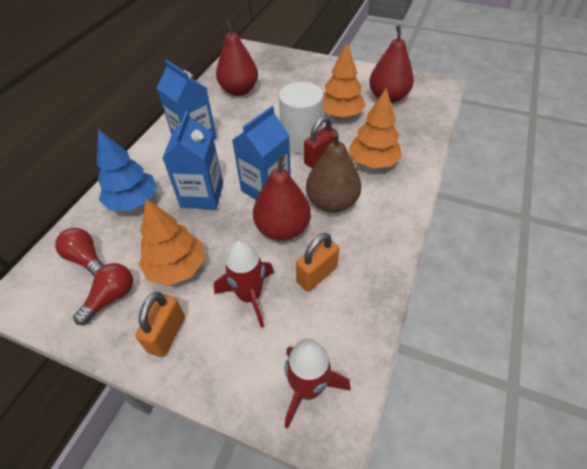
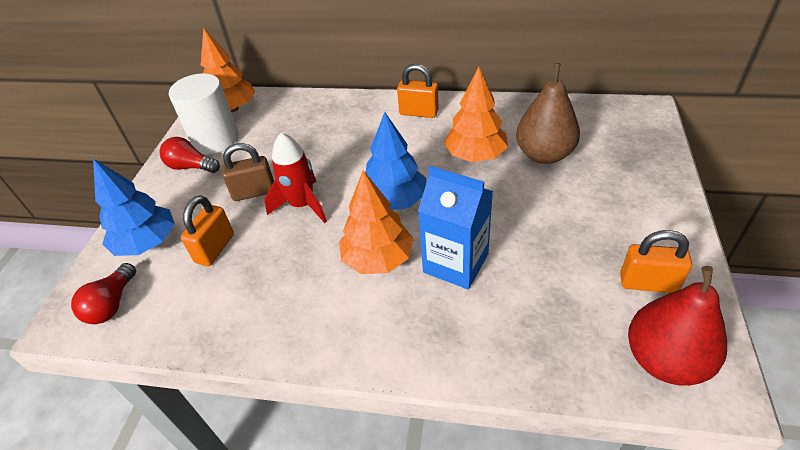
blue carton: [157,60,217,140] [162,110,223,209] [232,106,291,200] = 3 -> [418,166,493,289] = 1
blue tree: [97,129,157,211] = 1 -> [93,159,175,256] [365,112,426,210] = 2
brown padlock: none = 0 -> [222,143,274,201] = 1
orange padlock: [135,292,185,357] [296,233,339,291] = 2 -> [181,195,234,266] [397,64,439,118] [620,230,692,293] = 3
red padlock: [304,116,338,169] = 1 -> none = 0
red pear: [216,20,258,96] [253,154,311,241] [369,25,414,103] = 3 -> [628,266,727,386] = 1
red rocket: [214,241,274,328] [284,340,351,429] = 2 -> [264,133,327,223] = 1

